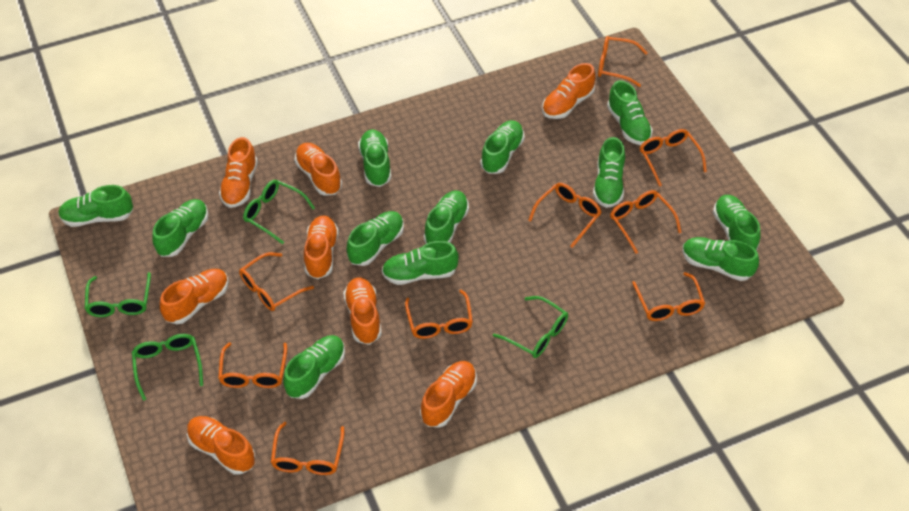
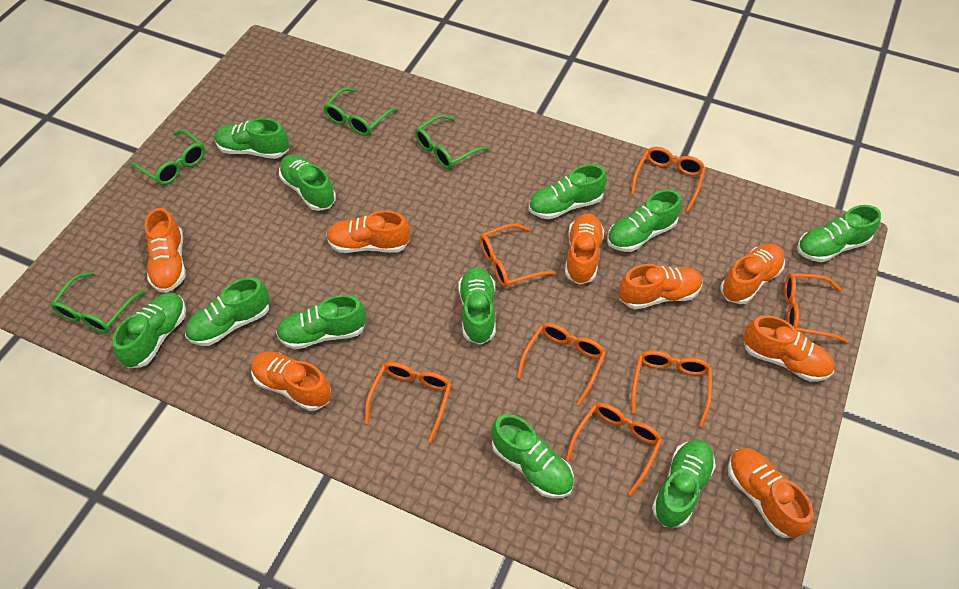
green shoe: [58,185,133,227] [152,199,209,257] [283,335,345,399] [346,211,404,266] [358,130,391,187] [382,241,459,285] [424,191,469,244] [480,120,525,174] [593,137,625,208] [607,80,653,145] [682,237,759,281] [713,195,761,250] = 12 -> [112,293,186,368] [185,277,270,346] [215,118,289,159] [276,295,366,349] [279,154,336,211] [458,267,495,345] [492,414,574,498] [529,164,607,219] [607,189,682,252] [652,439,716,528] [797,205,881,262] = 11
orange glasses: [218,342,287,388] [239,252,314,311] [271,422,344,475] [405,290,473,339] [528,183,602,248] [598,36,647,87] [610,190,682,254] [632,272,705,321] [640,129,707,187] = 9 -> [365,362,451,443] [480,223,555,288] [517,323,606,406] [566,403,662,496] [631,147,706,212] [631,350,712,427] [784,273,848,343] = 7

